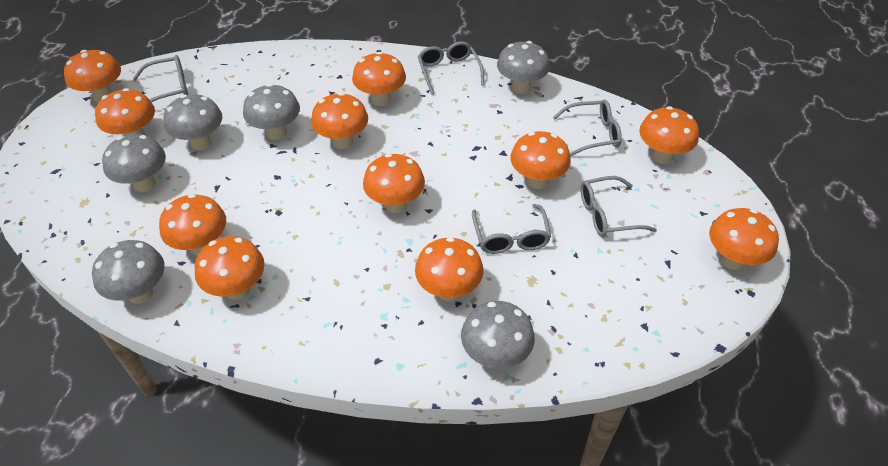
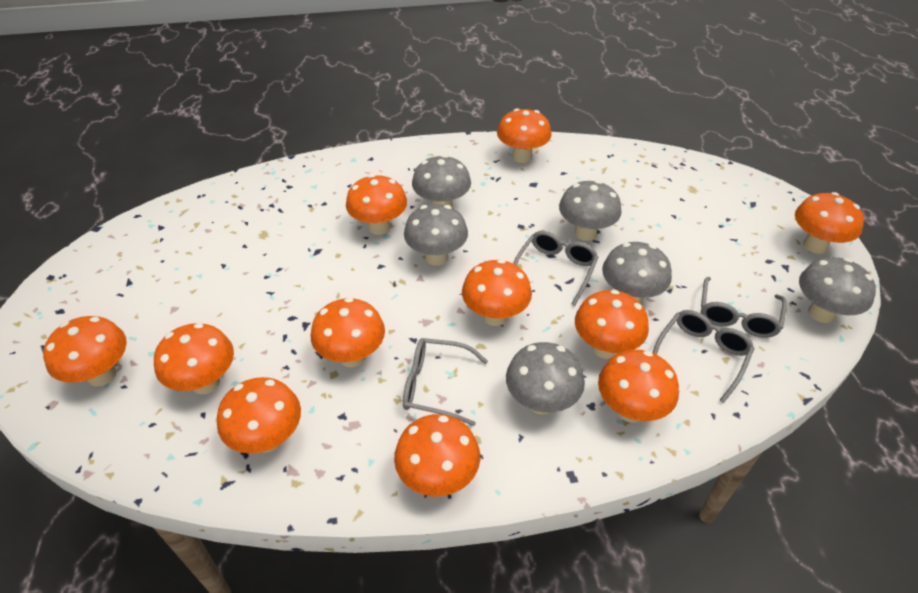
grey glasses: [133,55,188,103] [418,41,484,95] [472,204,551,254] [553,100,622,156] [580,176,657,237] = 5 -> [403,338,488,426] [513,231,598,306] [652,310,755,403] [701,277,787,338] = 4

